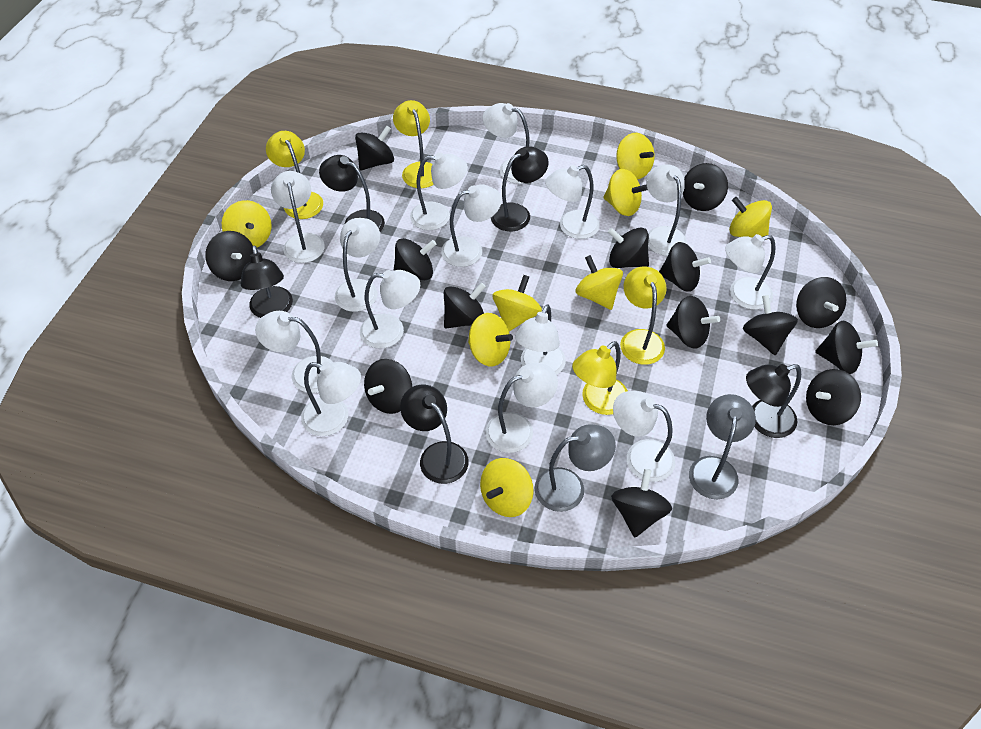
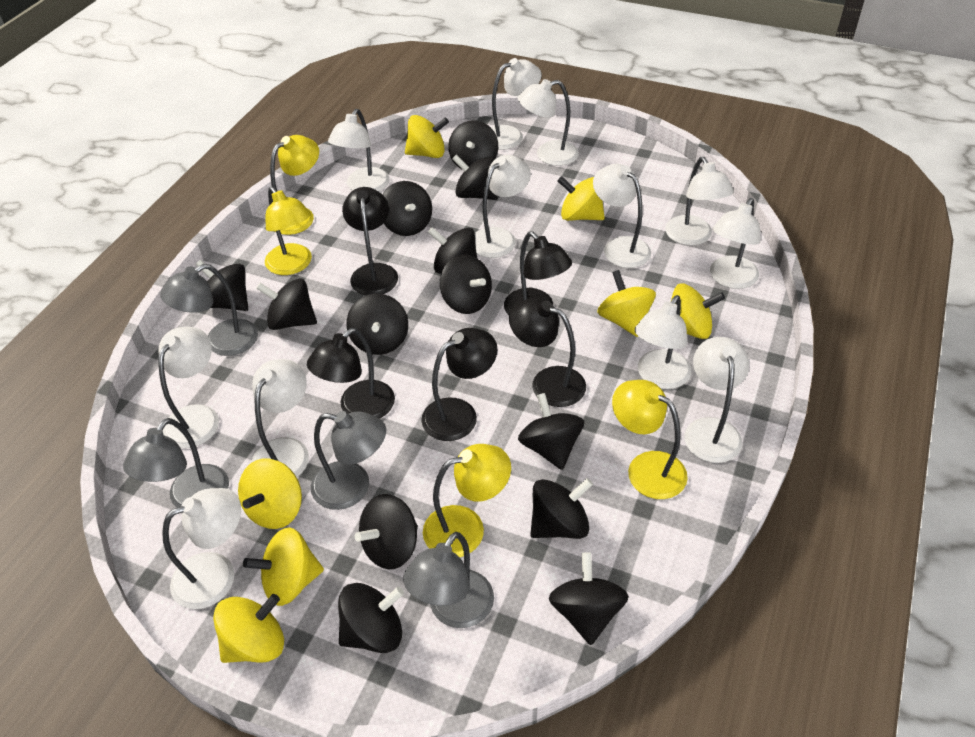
black spinning top: [205,231,253,281] [355,126,394,170] [364,359,412,414] [393,238,437,280] [444,283,486,328] [608,228,649,268] [611,469,672,538] [659,242,711,292] [666,296,720,349] [683,163,728,211] [743,295,798,355] [796,277,846,328] [806,369,861,425] [815,321,878,374] = 14 -> [195,260,248,311] [256,278,317,330] [338,583,404,653] [346,294,408,355] [355,494,418,570] [382,181,432,236] [428,227,478,274] [440,255,492,314] [448,120,498,170] [452,154,498,200] [518,393,584,470] [530,478,593,539] [549,552,629,645] = 13
grey lamp: [535,424,616,512] [689,394,756,499] = 2 -> [123,418,229,508] [160,264,258,356] [311,411,386,510] [403,532,494,628] = 4
white lamp: [255,311,333,393] [271,171,325,263] [301,362,361,436] [335,218,380,312] [360,270,420,349] [410,153,468,230] [441,184,502,267] [482,103,530,184] [486,363,558,453] [515,304,566,375] [545,165,600,239] [613,391,676,482] [646,164,687,256] [725,234,776,310] = 14 -> [158,327,219,448] [162,488,241,609] [252,359,309,477] [328,109,390,192] [475,155,531,258] [491,58,542,150] [518,79,579,166] [593,164,651,268] [635,295,691,389] [665,157,734,246] [685,337,749,463] [710,198,761,289] = 12
yellow spinning top: [222,200,272,247] [468,313,513,366] [480,458,534,517] [492,275,542,332] [575,255,623,310] [603,169,648,216] [616,133,655,179] [729,197,772,240] = 8 -> [213,594,284,663] [238,459,302,529] [243,527,324,606] [405,115,449,158] [558,176,605,221] [597,270,656,337] [671,283,725,339] = 7

